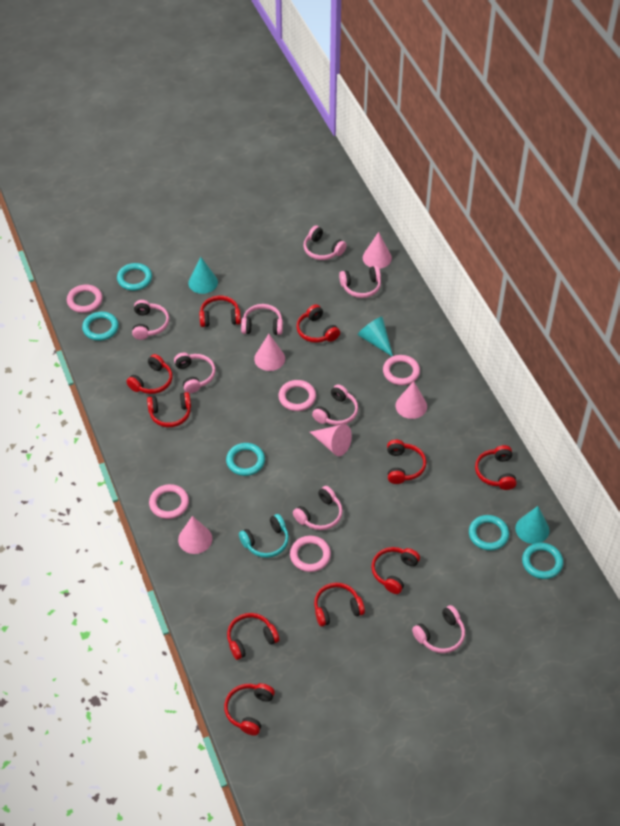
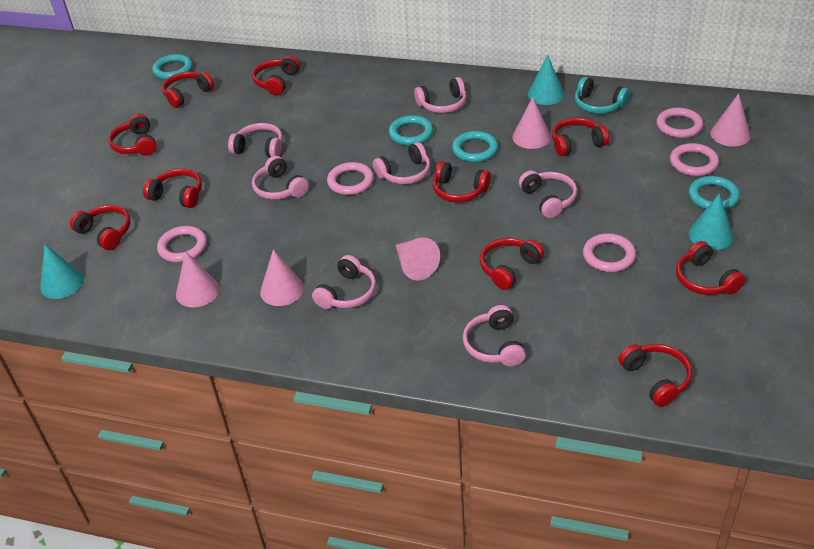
pink headphones: [132,300,169,340] [174,352,216,393] [241,304,283,335] [293,486,343,530] [304,225,347,260] [312,384,358,426] [339,266,381,298] [412,605,465,653] = 8 -> [228,123,283,158] [252,156,309,200] [312,255,376,309] [373,142,431,184] [414,77,466,113] [463,305,526,366] [519,171,577,218] = 7
turquoise ring: [82,311,119,341] [117,263,152,291] [226,443,265,476] [469,515,509,551] [522,543,563,579] = 5 -> [152,54,193,80] [389,115,433,146] [452,131,498,162] [688,176,740,210] = 4

